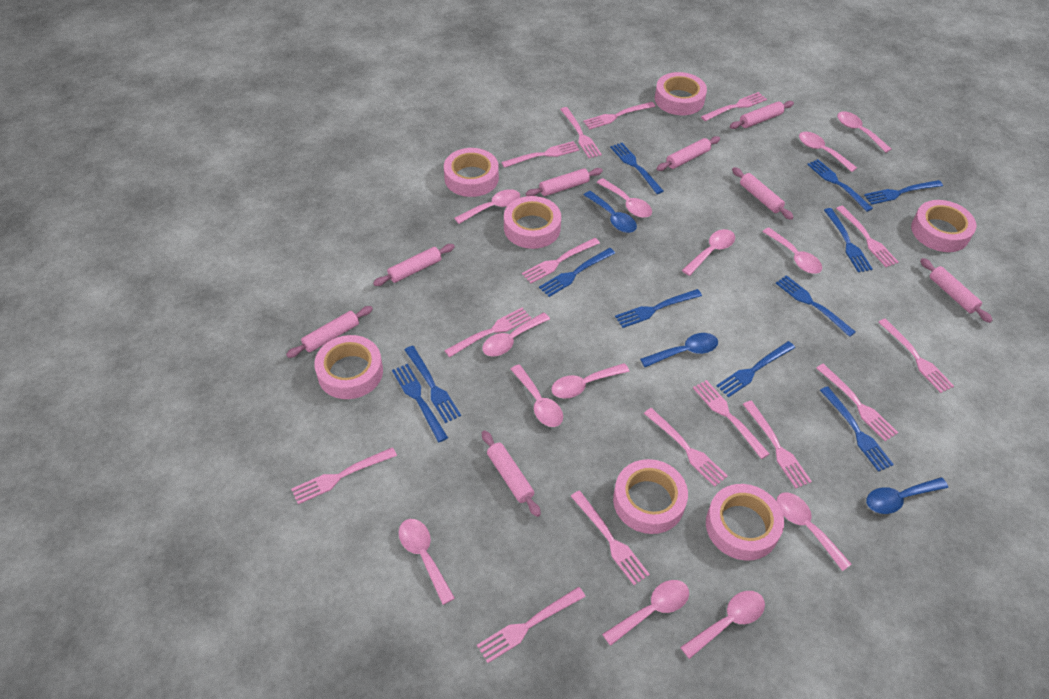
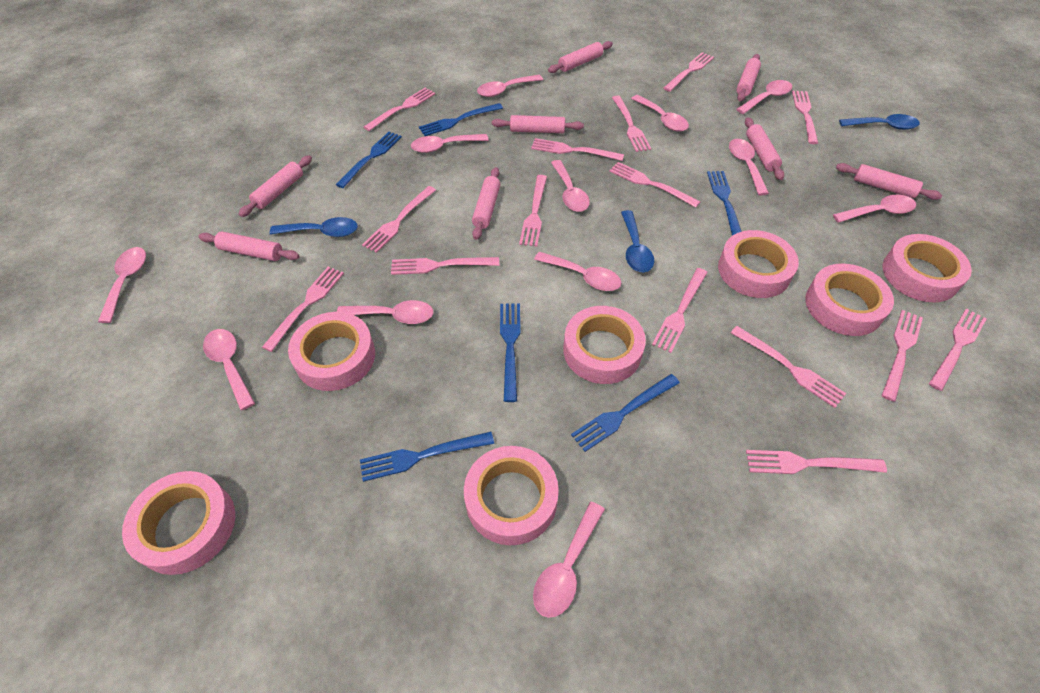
blue fork: [392,364,448,442] [405,346,461,423] [539,248,615,297] [610,143,664,194] [615,289,702,328] [716,341,795,397] [776,275,856,337] [807,159,873,212] [820,386,894,472] [824,208,873,272] [864,180,943,205] = 11 -> [335,132,402,188] [360,432,494,482] [419,103,503,136] [500,303,521,402] [571,374,680,452] [707,171,742,236] = 6
pink spoon: [399,519,455,605] [454,189,520,224] [482,313,550,356] [510,364,563,427] [551,363,629,398] [597,178,652,218] [602,580,689,646] [680,591,765,659] [682,229,735,276] [762,228,822,274] [776,492,852,571] [799,132,857,172] [837,111,891,153] = 13 -> [98,247,146,323] [203,329,255,410] [337,300,433,324] [411,134,489,153] [477,75,543,97] [533,502,605,618] [534,252,621,291] [551,160,590,212] [631,95,689,132] [729,139,769,195] [736,80,792,114] [833,195,916,223] = 12

